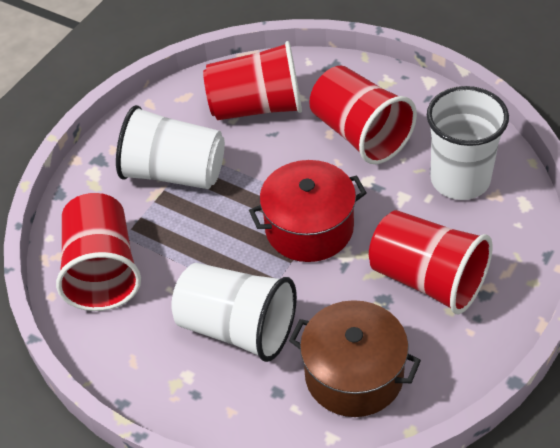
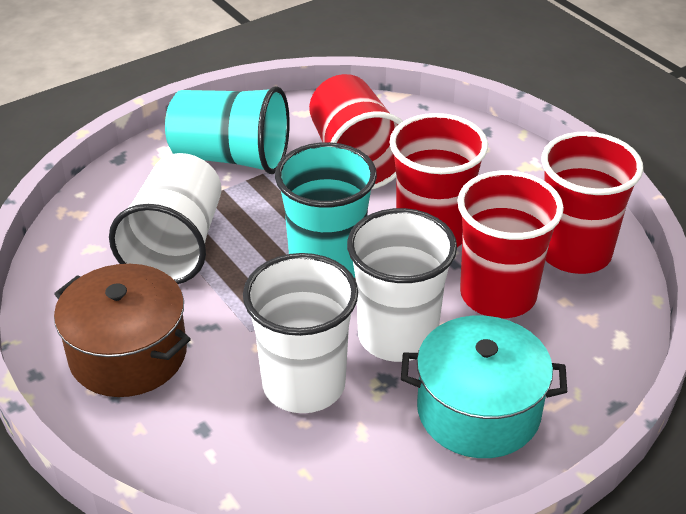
red pot: [249,160,367,262] = 1 -> none = 0
turquoise cup: none = 0 -> [165,86,290,174] [275,142,377,278] = 2
turquoise pot: none = 0 -> [401,316,567,458] = 1

